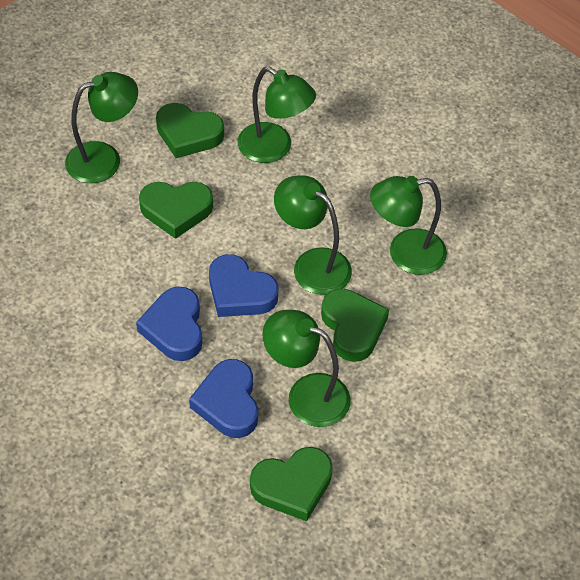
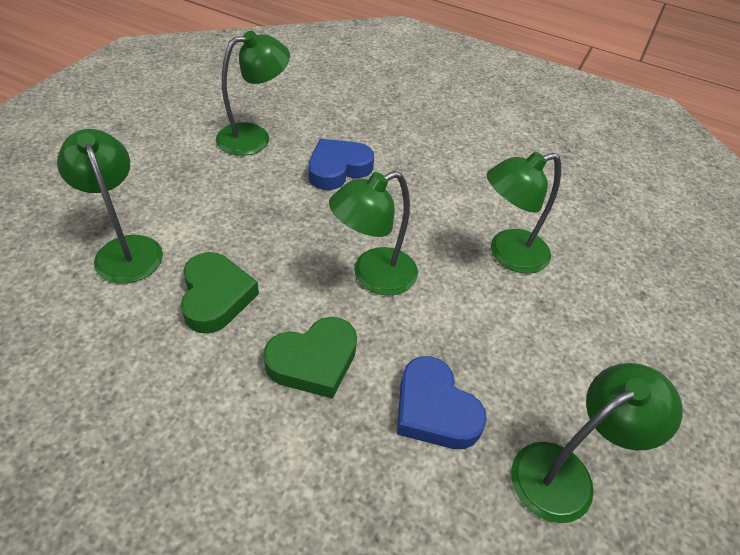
blue heart: [136,287,203,361] [189,359,258,438] [209,254,278,317] = 3 -> [308,139,374,190] [397,356,487,449] = 2
green heart: [139,182,213,239] [156,103,224,158] [250,447,333,521] [321,289,389,362] = 4 -> [181,252,259,333] [263,317,357,399] = 2

